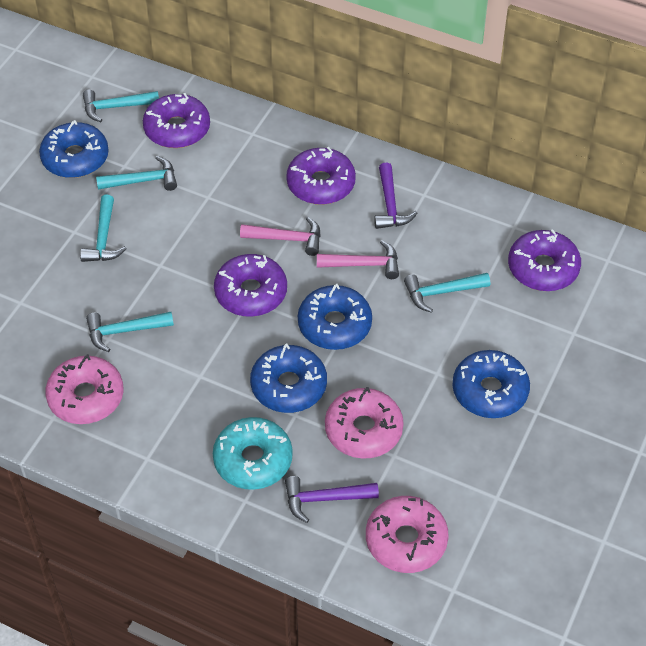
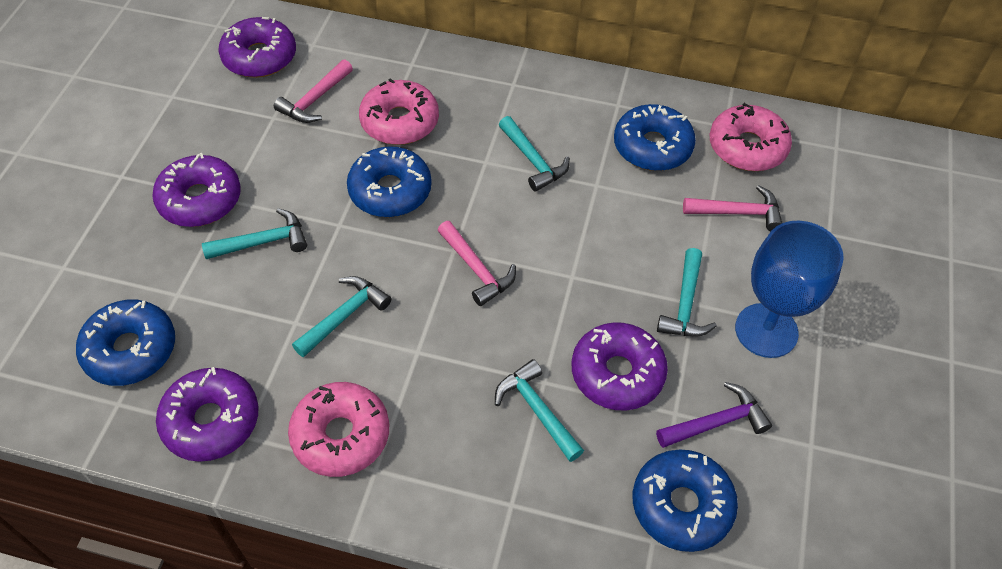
blue goblet: none = 0 -> [735,220,844,358] = 1
pink hammer: [240,217,321,256] [317,240,399,279] = 2 -> [274,59,353,123] [438,221,516,306] [683,185,782,231] = 3
purple hammer: [285,476,379,523] [374,162,417,229] = 2 -> [656,382,772,448] = 1
turquoise donut: [213,417,293,490] = 1 -> none = 0

